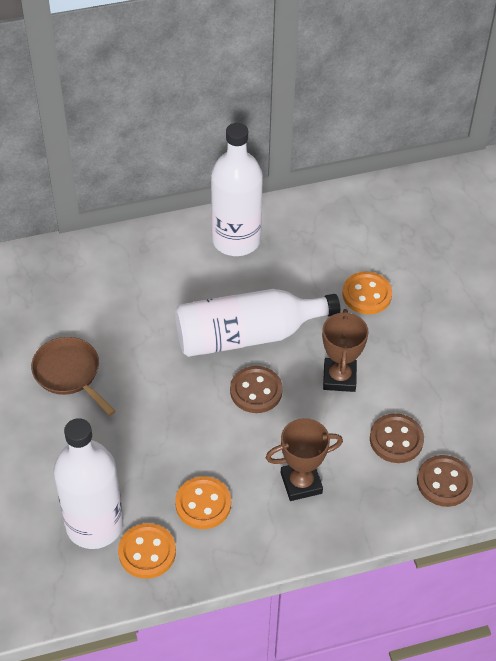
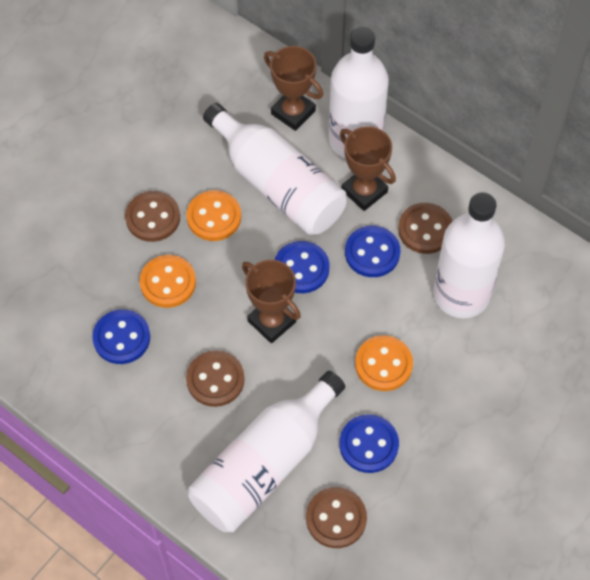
blue button: none = 0 -> [92,309,150,364] [275,241,329,293] [339,414,399,473] [345,226,400,277] = 4
brown button: [230,366,283,413] [370,413,424,463] [417,455,473,507] = 3 -> [125,191,180,242] [186,350,244,407] [306,487,367,548] [398,203,453,254] = 4
brown pan: [31,337,116,416] = 1 -> none = 0
brown trophy: [266,418,343,501] [322,309,369,392] = 2 -> [242,260,301,343] [264,46,323,131] [340,126,396,211] = 3
white bottle: [54,418,123,549] [175,289,340,357] [211,123,263,256] = 3 -> [188,371,345,532] [203,103,347,235] [329,26,389,159] [433,192,505,318] = 4

